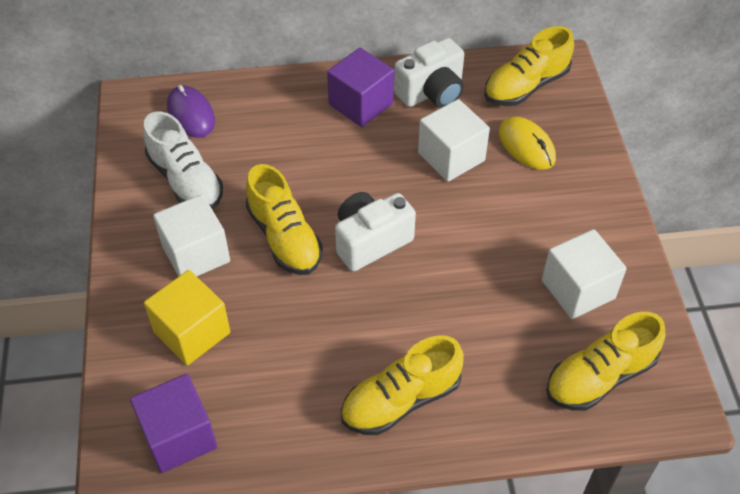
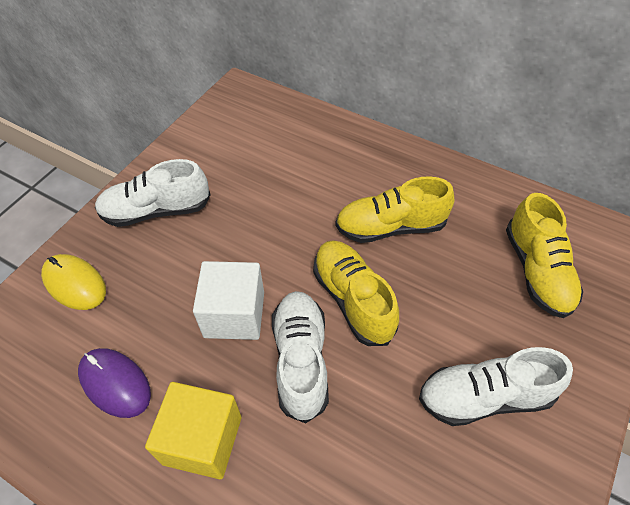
purple cube: [130,374,217,473] [327,48,394,127] = 2 -> none = 0
white camera: [335,192,416,271] [394,38,464,108] = 2 -> none = 0
white cube: [153,194,230,277] [418,99,490,182] [542,229,627,319] = 3 -> [193,261,264,340] = 1
white shoe: [143,112,223,210] = 1 -> [95,159,211,227] [272,291,329,423] [419,347,573,426] = 3
yellow shoe: [246,164,323,275] [341,335,464,435] [484,26,574,106] [546,312,666,411] = 4 -> [313,240,399,346] [335,176,454,243] [506,193,583,318] = 3

